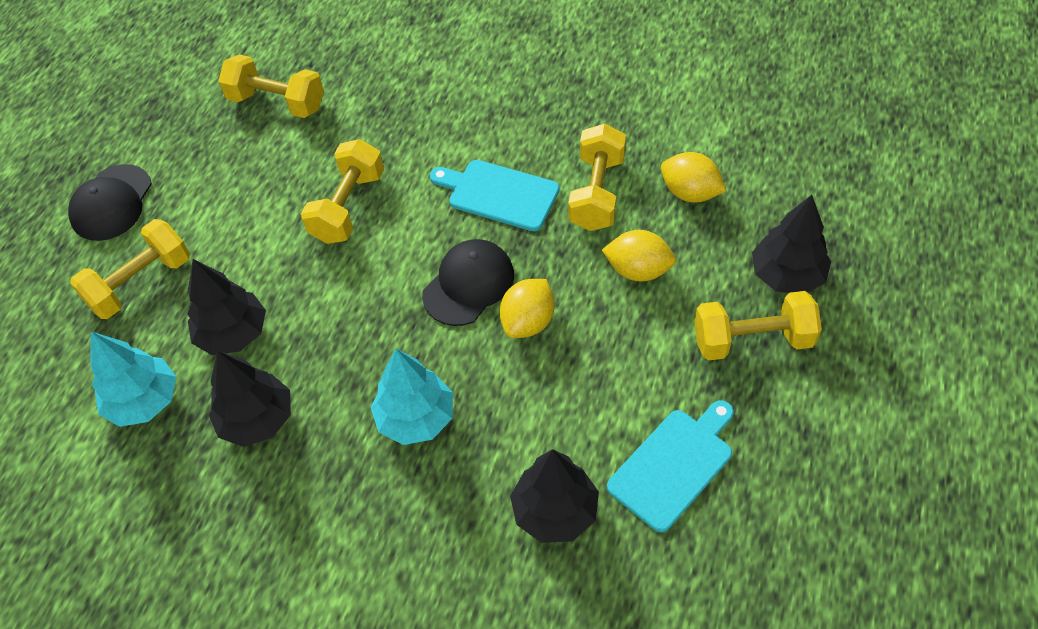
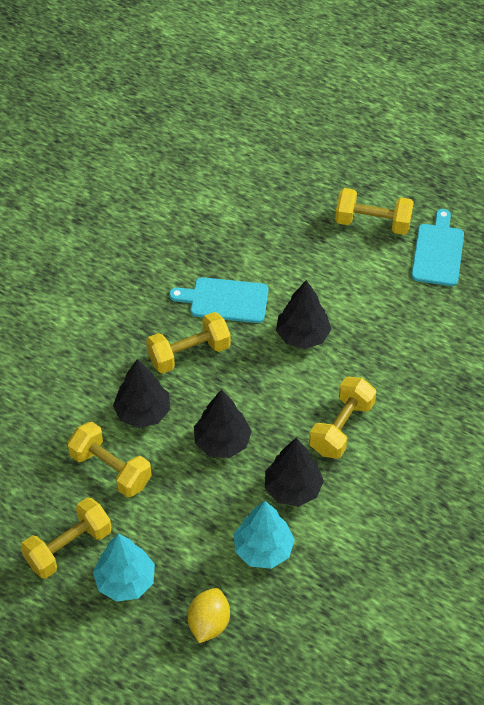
black cap: [68,164,152,241] [422,239,514,326] = 2 -> none = 0
yellow lemon: [499,279,555,338] [602,230,676,282] [661,152,726,203] = 3 -> [187,588,230,643] = 1

